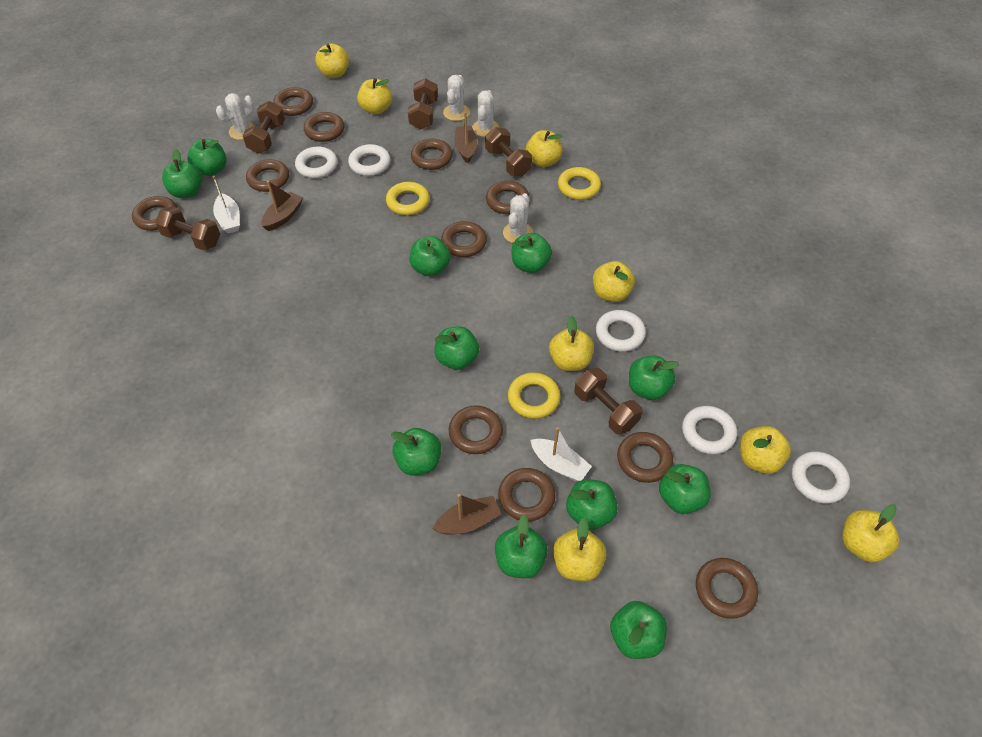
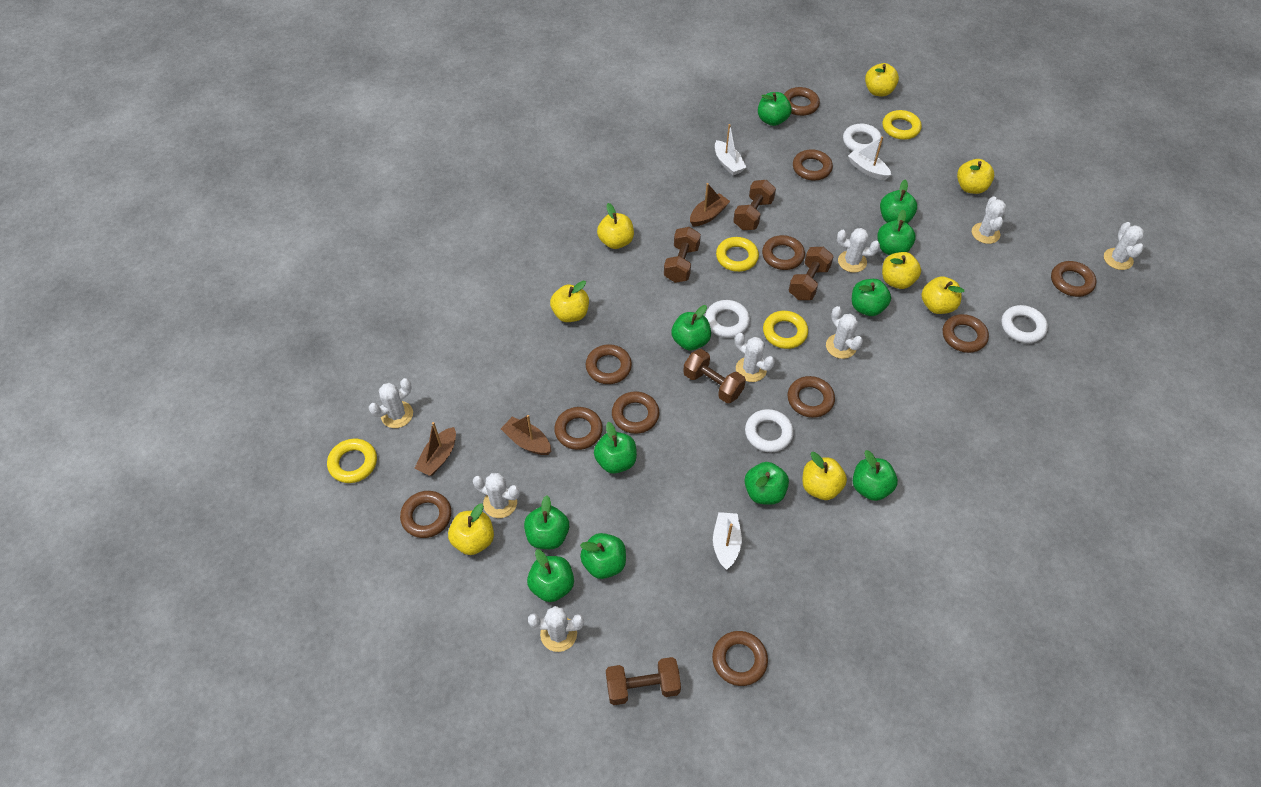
white boat: [213,176,240,234] [530,427,592,482] = 2 -> [713,512,742,570] [715,124,746,175] [848,137,891,180] = 3
white cactus: [216,93,255,140] [443,75,470,121] [472,90,499,137] [503,193,533,243] = 4 -> [369,378,413,428] [473,473,520,518] [528,606,584,652] [735,333,775,382] [826,306,863,359] [837,228,880,273] [972,196,1006,244] [1104,222,1144,270] = 8
white ring: [295,147,337,178] [348,144,391,176] [596,310,646,352] [682,406,737,454] [792,451,850,504] = 5 -> [705,300,750,338] [745,409,794,452] [843,124,882,151] [1001,305,1048,343] = 4
yellow ring: [386,182,430,215] [508,372,561,419] [558,167,601,200] = 3 -> [327,439,377,483] [716,237,759,272] [763,311,808,349] [883,110,922,140] = 4

